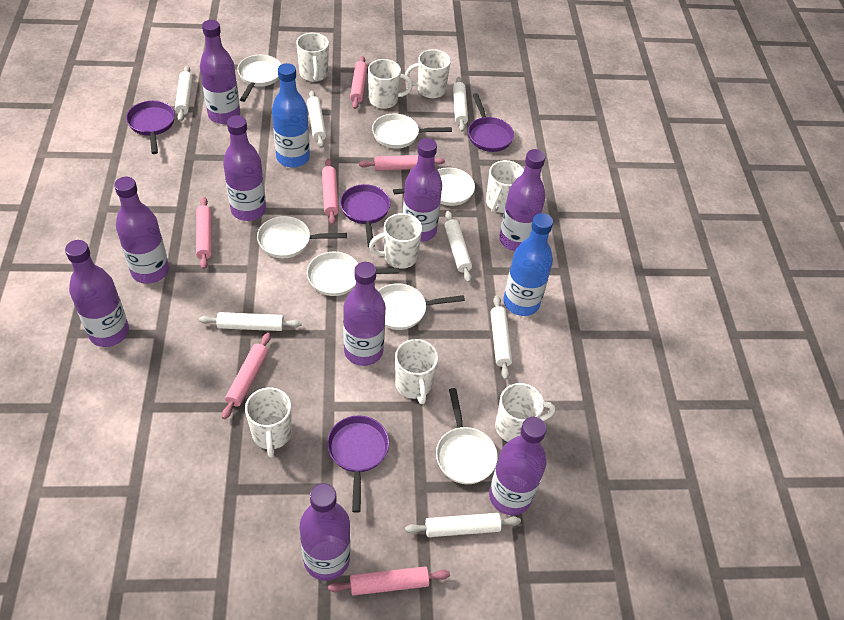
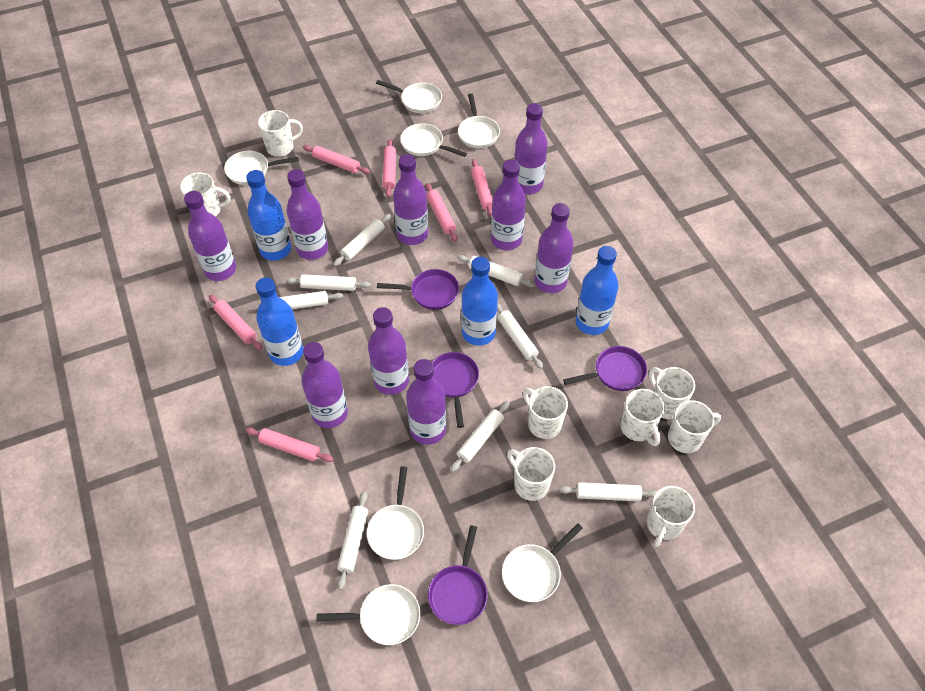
blue bottle: [272,63,310,168] [503,213,553,316] = 2 -> [246,170,292,261] [256,277,303,366] [461,257,498,346] [575,246,619,335] = 4
white rolling pin: [175,66,193,122] [199,312,302,331] [307,90,326,148] [405,513,521,537] [445,211,472,282] [453,76,468,132] [490,295,512,380] = 7 -> [256,291,344,309] [286,274,371,291] [334,214,391,266] [337,491,368,590] [451,401,509,472] [457,255,535,287] [497,303,543,369] [559,482,657,501] = 8

